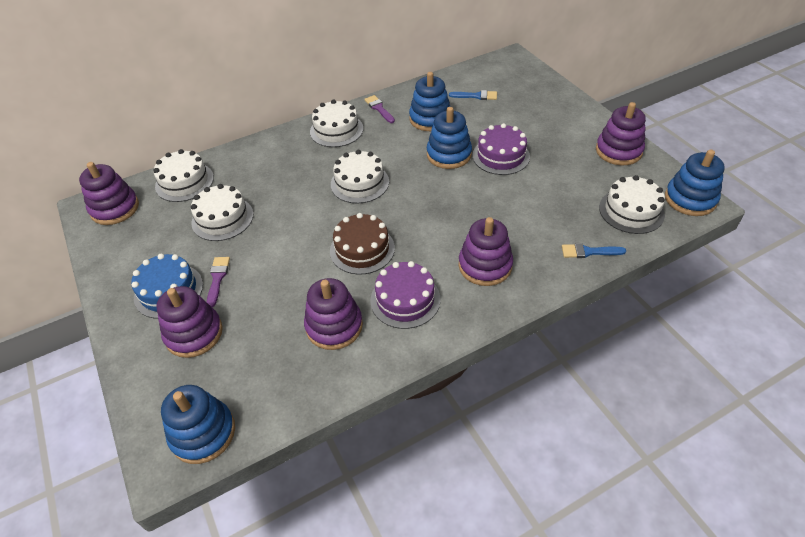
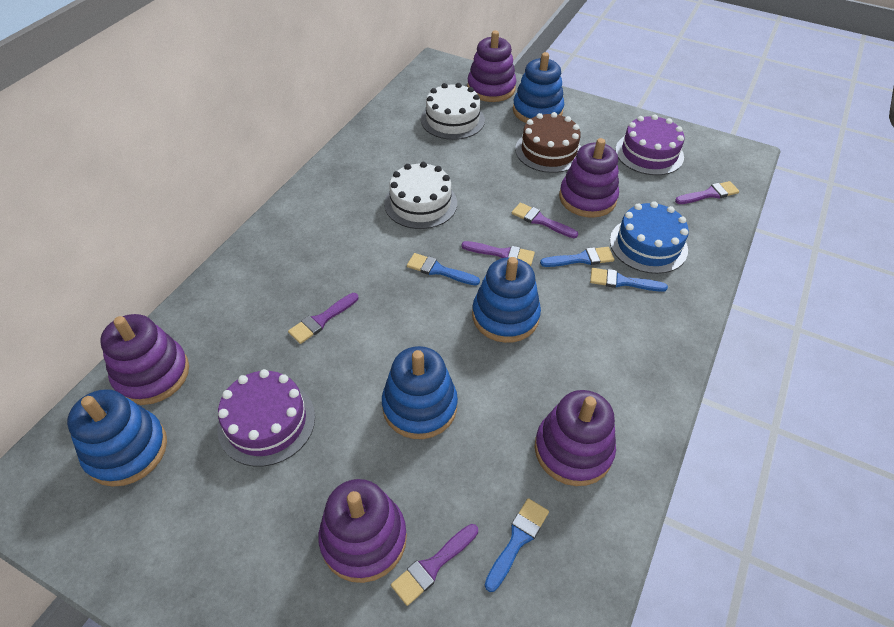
blue brush: [449,90,497,100] [562,243,626,258] = 2 -> [407,253,480,285] [485,498,549,592] [540,247,614,267] [590,268,668,292] = 4
purple brush: [207,257,230,307] [364,95,395,123] = 2 -> [288,293,358,344] [391,524,478,606] [461,241,535,266] [512,203,578,238] [675,181,739,204] = 5
white cake: [153,149,214,202] [191,184,253,241] [310,99,363,147] [331,150,389,204] [599,175,665,234] = 5 -> [384,162,457,229] [421,83,485,140] = 2

